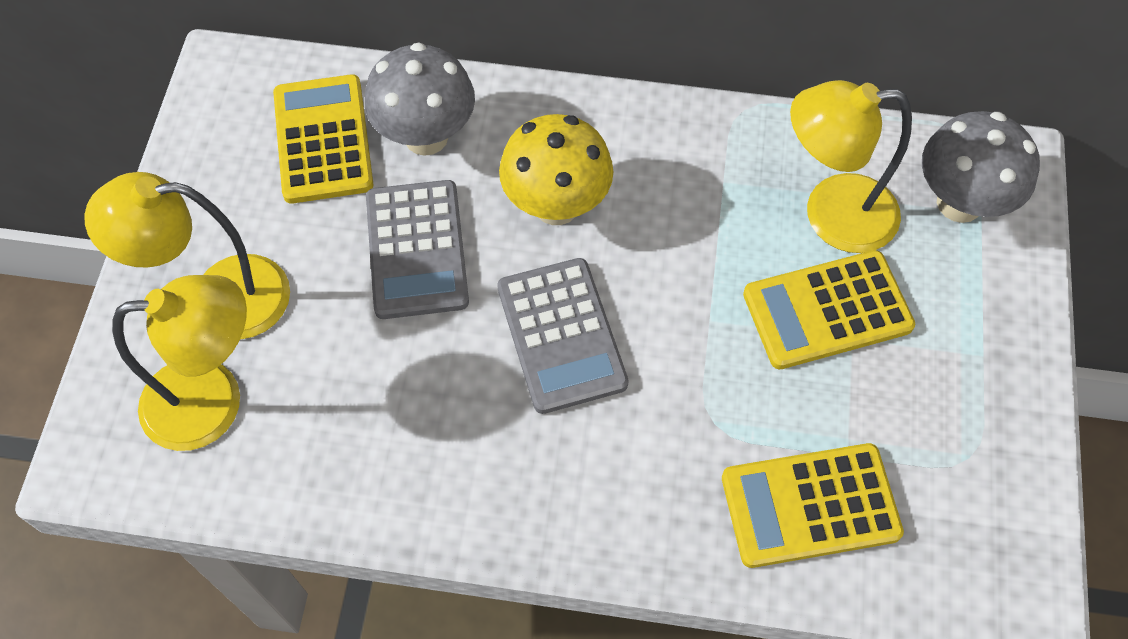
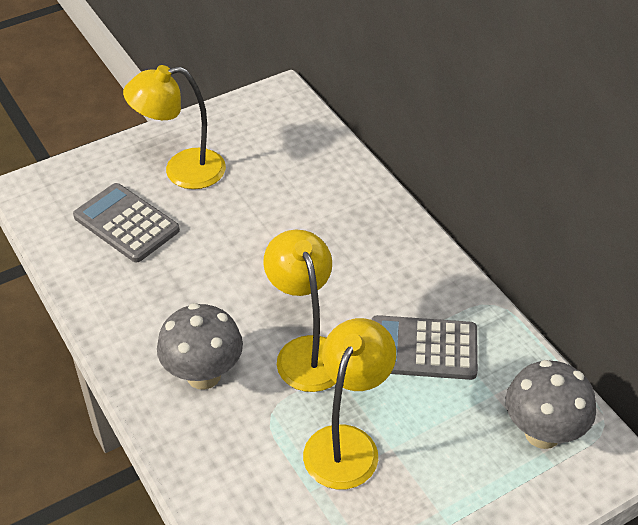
yellow calculator: [273,74,374,204] [722,443,904,568] [743,250,915,369] = 3 -> none = 0
yellow mushroom: [499,114,613,225] = 1 -> none = 0

